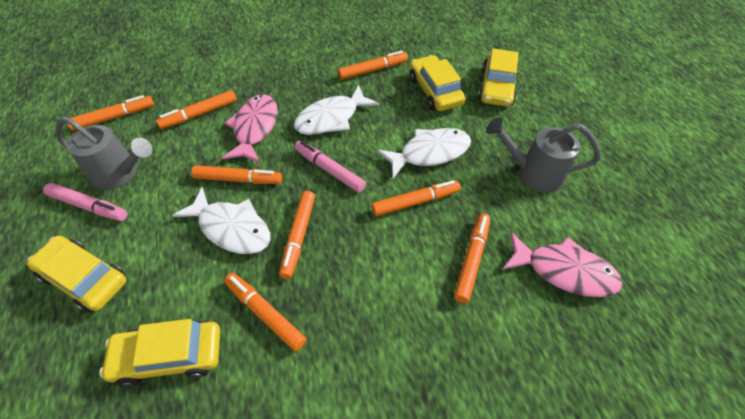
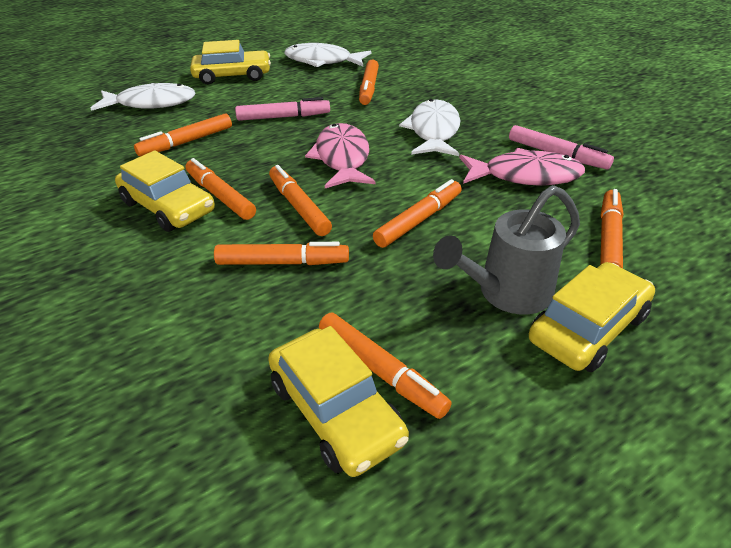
grey watering can: [55,117,152,190] [486,117,601,192] = 2 -> [433,185,580,314] = 1

